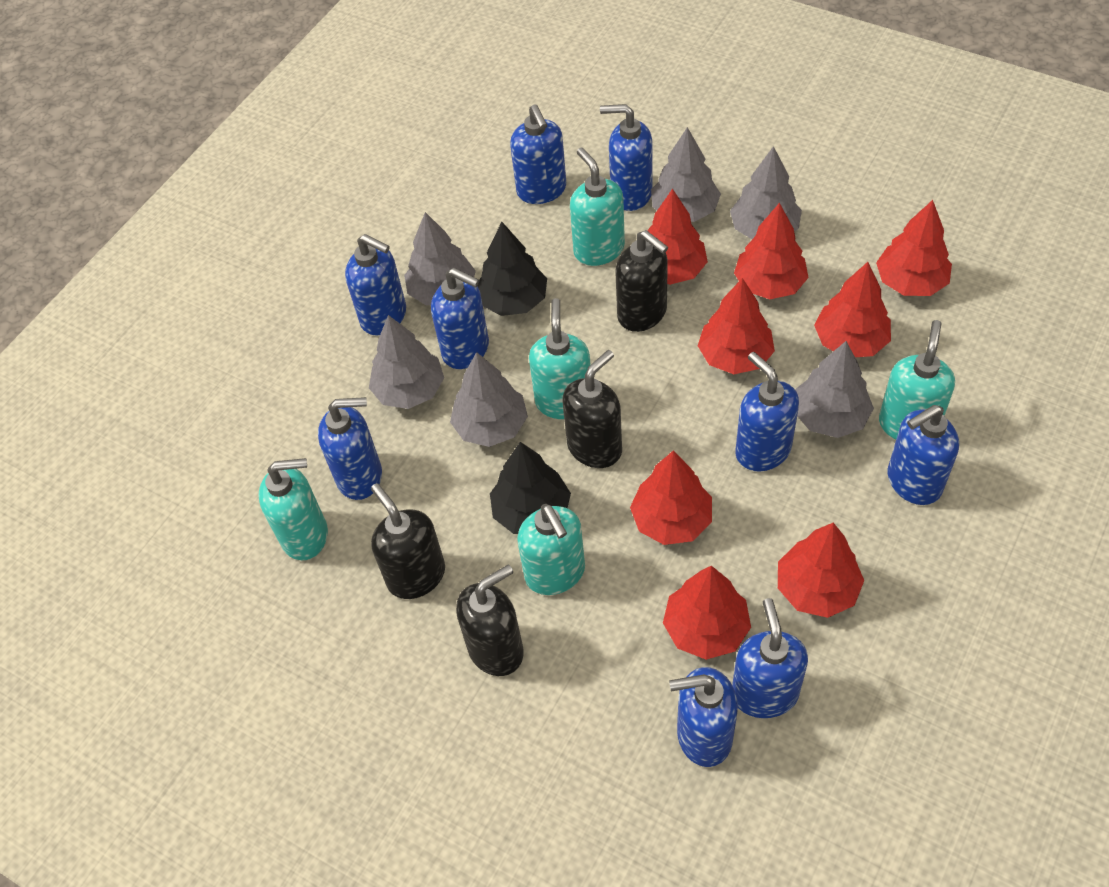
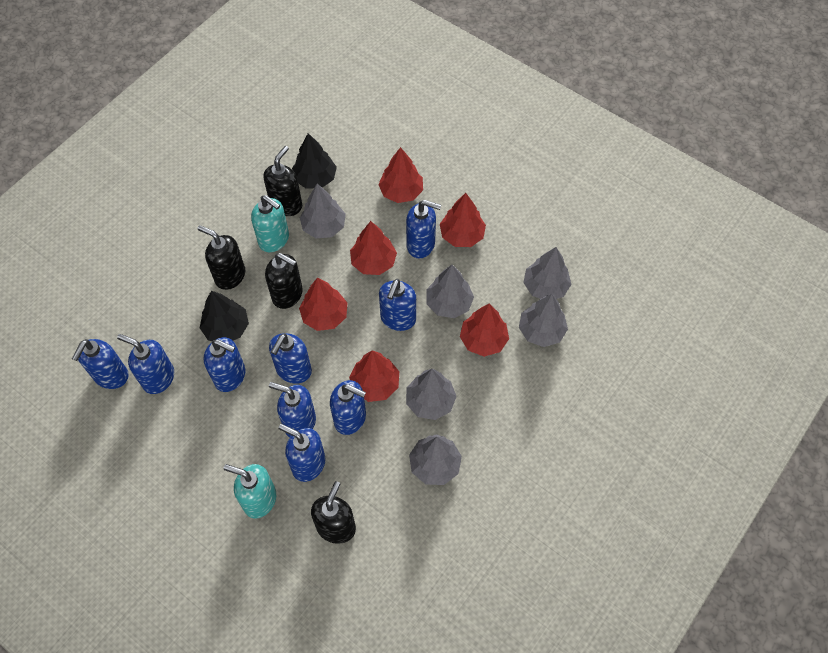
red tree: [630,450,712,545] [647,189,708,285] [663,566,751,660] [698,278,775,374] [734,203,809,299] [778,523,864,618] [814,262,891,357] [876,200,952,296] = 8 -> [299,278,348,331] [349,350,399,402] [350,221,397,275] [378,147,423,203] [440,193,486,247] [460,303,509,357] = 6
turquoise soap dispenser: [259,458,328,560] [517,504,585,595] [529,298,590,419] [570,148,625,266] [879,320,955,439] = 5 -> [224,464,276,519] [251,195,289,252] = 2

